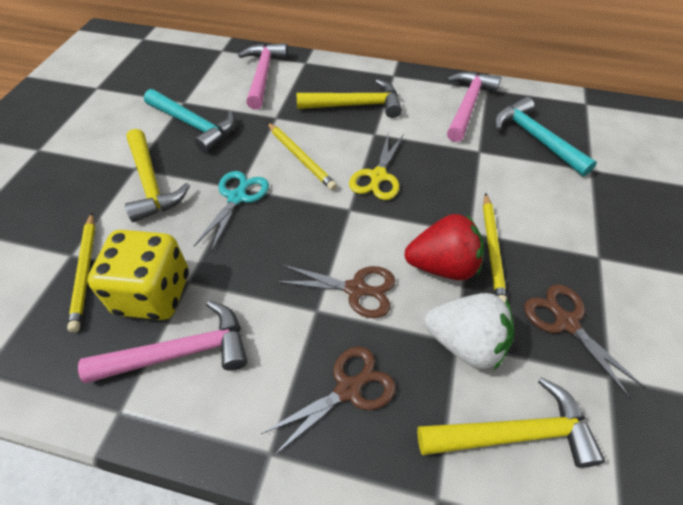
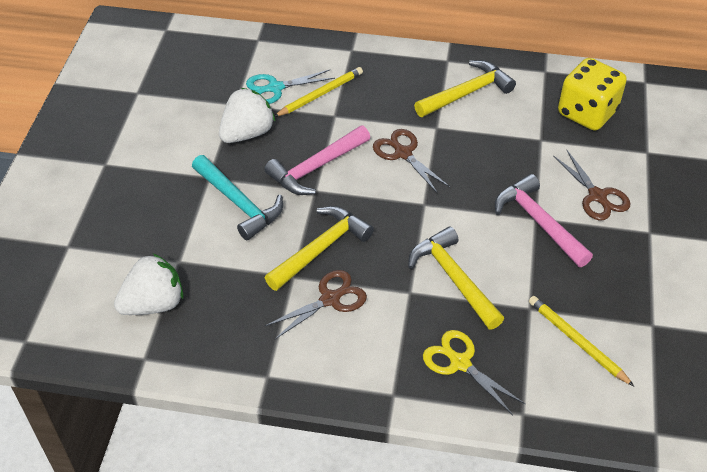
pink hammer: [78,301,247,383] [238,43,288,109] [447,71,501,142] = 3 -> [264,126,370,195] [495,174,593,267] = 2
red strawberry: [405,214,484,280] = 1 -> none = 0
turquoise hammer: [144,89,235,153] [494,97,597,176] = 2 -> [192,155,283,240] = 1
white strawberry: [424,293,514,370] = 1 -> [114,253,183,315] [219,88,275,143] = 2
yellow pencil: [67,213,95,332] [267,122,337,191] [483,193,507,303] = 3 -> [274,67,363,117] [529,296,634,386] = 2

